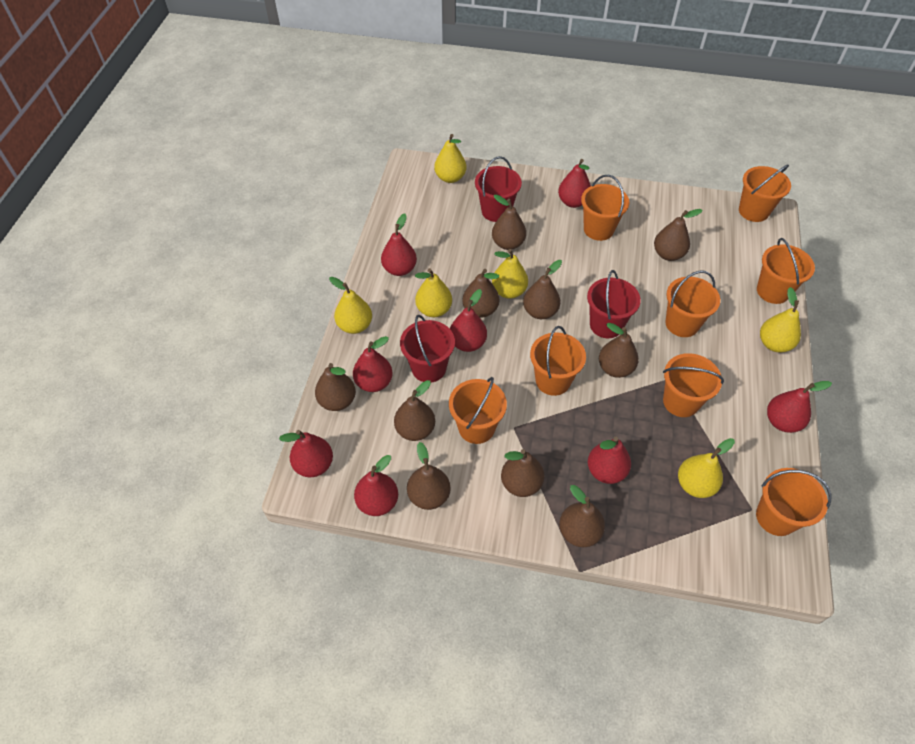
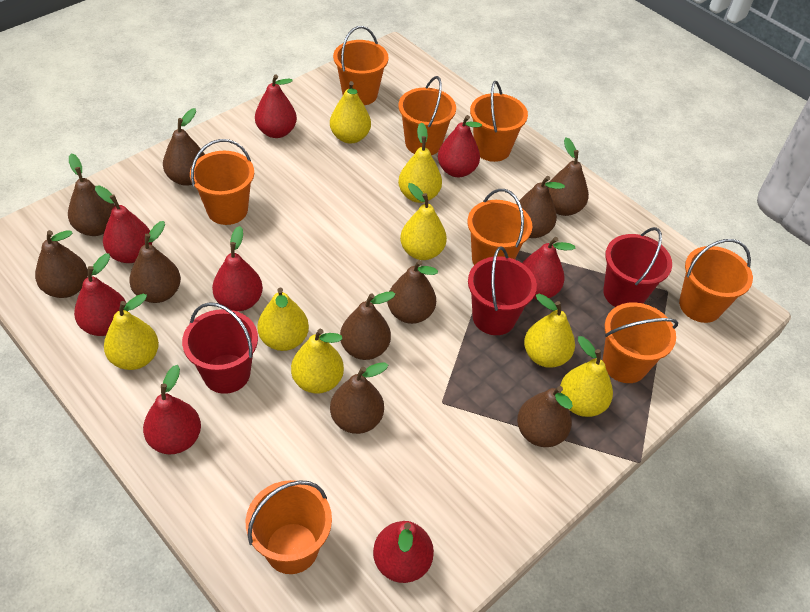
yellow pear: [329,277,372,334] [415,268,452,317] [434,134,466,183] [492,249,528,299] [678,438,735,498] [760,287,801,352] = 6 -> [104,293,159,370] [257,288,309,351] [291,329,344,394] [330,81,371,144] [398,122,442,203] [400,183,447,260] [524,294,575,368] [560,336,613,417] = 8

